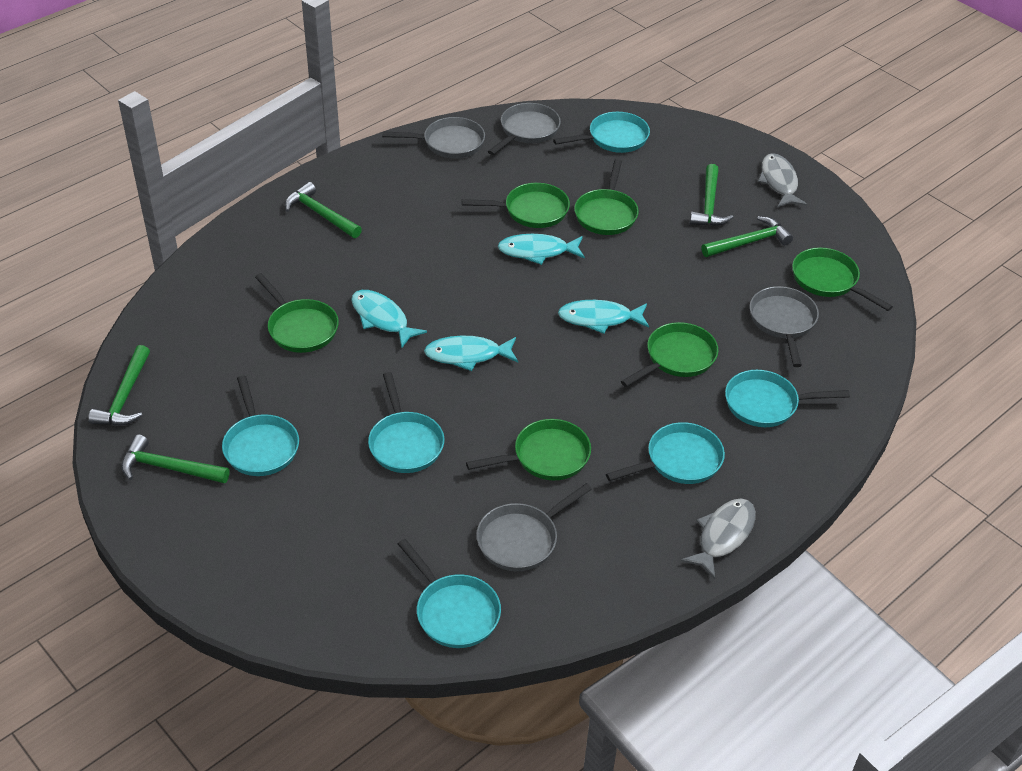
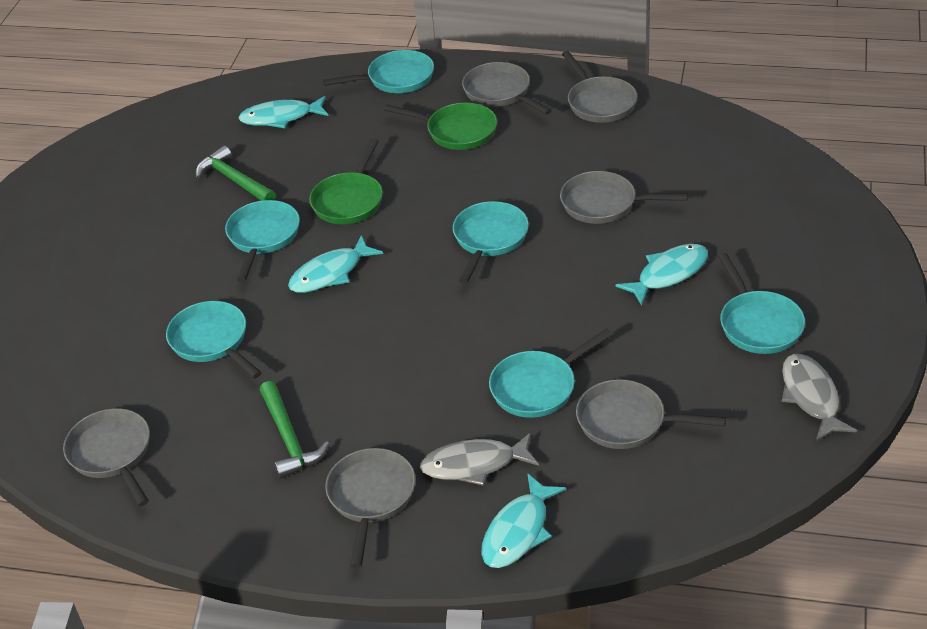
green hammer: [88,345,150,426] [121,435,230,484] [285,182,362,238] [690,164,734,226] [701,216,793,257] = 5 -> [196,146,276,201] [260,381,329,479] = 2
green pan: [255,273,339,353] [462,183,570,228] [466,419,591,480] [574,159,639,235] [621,322,718,387] [792,248,893,311] = 6 -> [309,138,383,224] [384,103,497,150] = 2
grey pan: [382,117,485,159] [476,483,592,571] [488,103,561,155] [749,286,819,367] = 4 -> [63,408,150,506] [325,448,416,568] [462,62,552,115] [560,171,688,224] [562,51,637,123] [576,379,726,449] = 6

